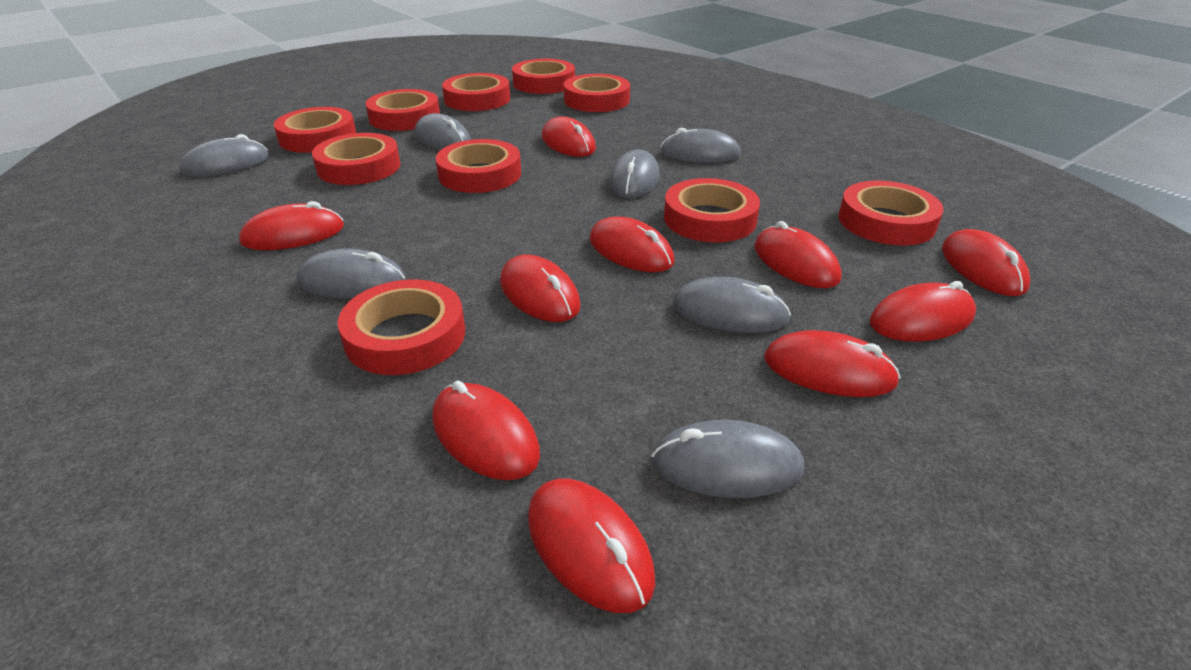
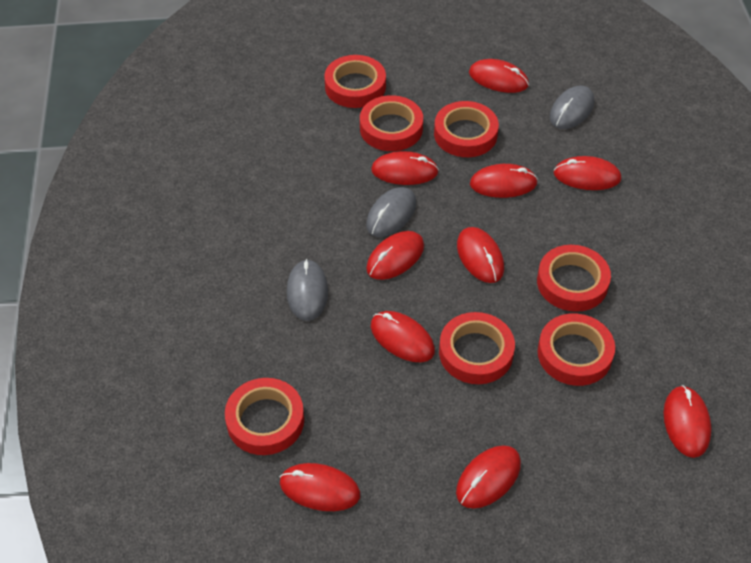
grey mouse: [180,134,269,177] [297,249,406,299] [415,113,471,150] [609,150,660,198] [652,420,804,498] [660,128,741,163] [673,277,791,333] = 7 -> [287,259,328,321] [366,187,416,237] [550,86,594,129] = 3
red tape: [274,107,356,153] [312,133,400,185] [338,279,465,375] [366,89,440,131] [436,139,521,193] [442,73,510,111] [512,59,575,94] [564,74,630,112] [664,178,760,242] [839,181,944,245] = 10 -> [225,378,304,455] [324,55,386,108] [360,95,423,151] [434,101,499,157] [439,312,515,384] [537,245,611,312] [537,313,615,386] = 7

